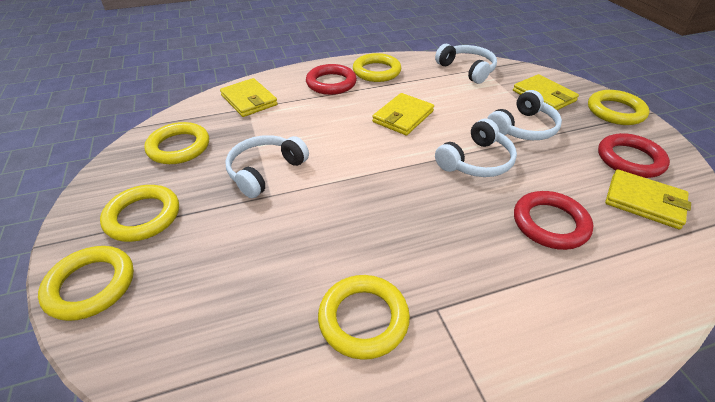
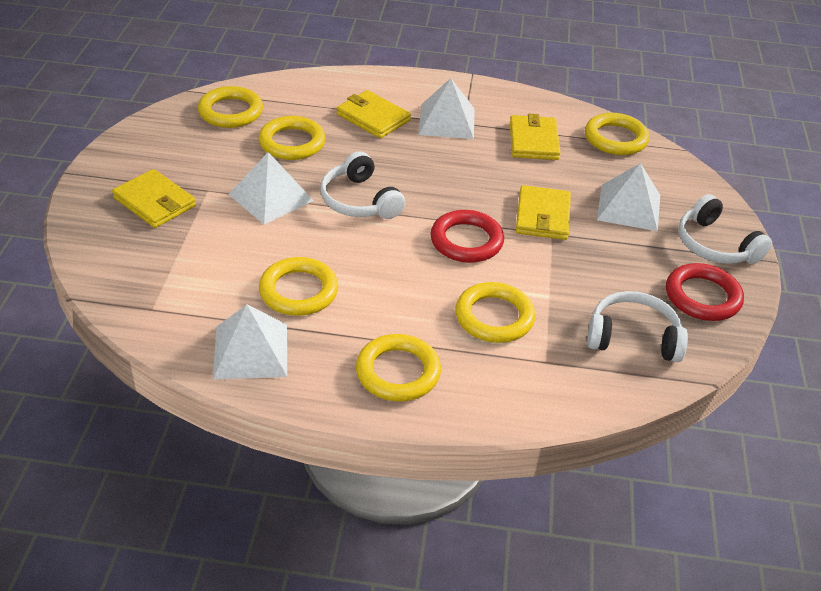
red ring: [306,64,357,95] [514,191,593,250] [598,133,670,178] = 3 -> [430,210,504,263] [666,263,744,321] = 2
white headphones: [225,135,309,198] [435,44,497,84] [435,119,517,177] [487,90,562,140] = 4 -> [320,151,405,219] [587,291,688,362] [678,194,772,264] = 3
white pyramid: none = 0 -> [213,304,287,380] [228,152,314,225] [418,78,475,139] [597,163,660,231] = 4

